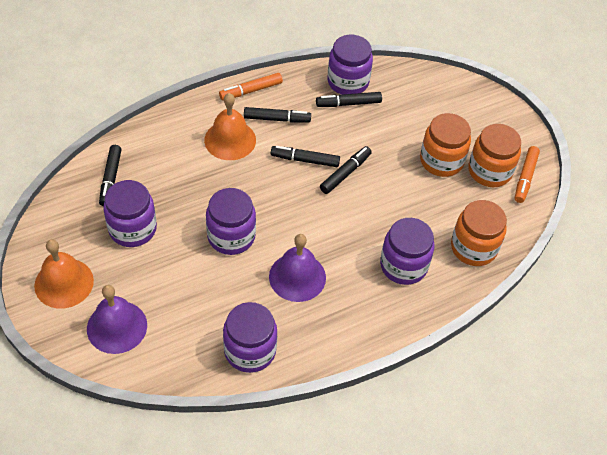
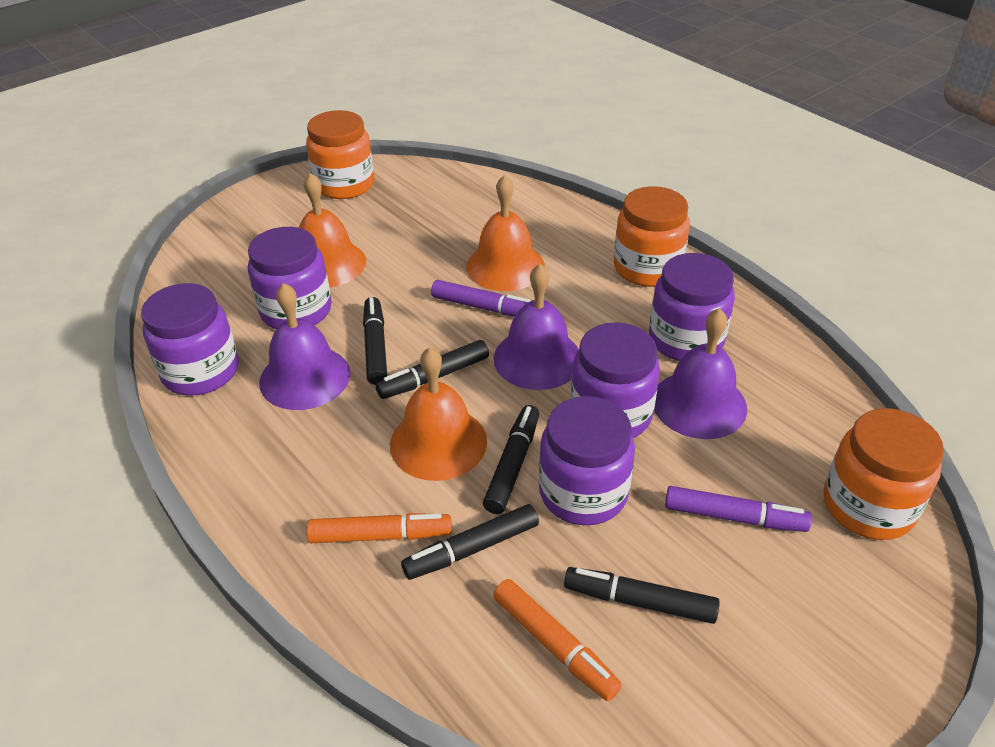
orange bell: [34,239,94,309] [204,93,256,160] = 2 -> [299,173,366,288] [390,347,487,481] [466,175,545,291] = 3
purple bell: [87,285,147,354] [269,234,326,302] = 2 -> [259,283,350,410] [493,264,579,390] [654,308,747,439] = 3
purple marker: none = 0 -> [431,280,531,317] [665,486,812,532] = 2

